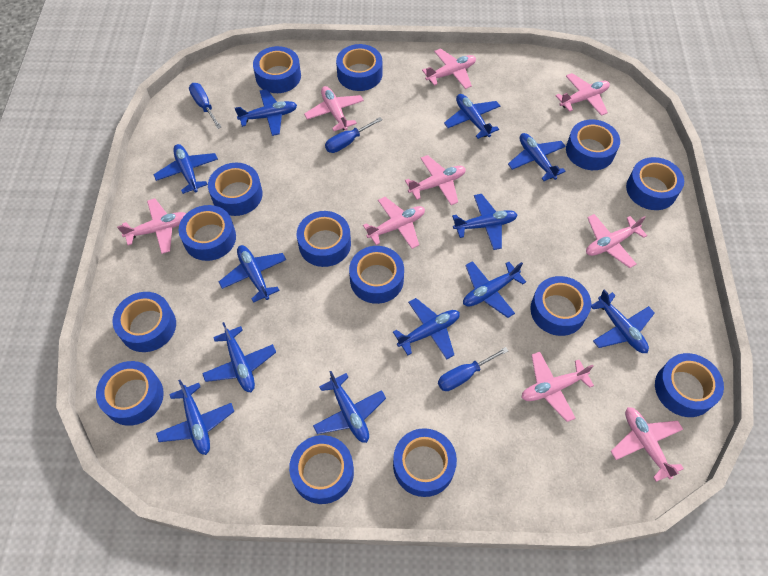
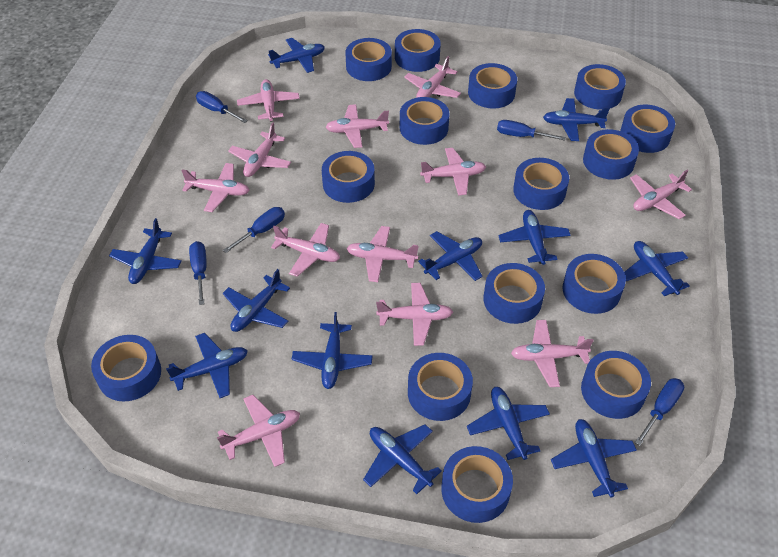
blue screwdriver: [189,83,221,129] [325,117,383,153] [438,347,508,391] = 3 -> [189,241,207,305] [196,91,248,123] [223,207,285,253] [497,120,566,141] [635,378,684,446] = 5
blue tape: [96,361,164,426] [112,292,176,352] [179,205,236,261] [208,163,263,216] [253,46,301,93] [289,435,354,504] [297,211,351,267] [336,44,382,91] [349,246,404,304] [393,428,457,497] [530,276,591,336] [566,119,620,170] [626,157,684,210] [655,353,724,417] = 14 -> [91,335,161,402] [322,151,375,203] [345,38,392,81] [395,29,441,72] [400,97,449,145] [408,353,473,421] [441,446,513,523] [468,63,517,109] [483,263,545,324] [513,158,569,210] [563,254,626,314] [574,64,626,110] [581,351,651,419] [583,129,639,180] [620,105,675,153] = 15
pink plane: [117,198,186,254] [304,86,364,131] [363,197,425,249] [405,155,466,205] [422,48,476,89] [521,352,594,422] [555,73,610,116] [586,214,647,268] [611,407,684,482] = 9 -> [181,163,250,212] [217,395,300,467] [228,123,291,177] [237,79,300,122] [271,223,340,277] [326,104,389,148] [346,226,419,282] [376,283,453,346] [404,56,461,98] [420,148,486,196] [511,320,594,387] [630,170,692,219] = 12

